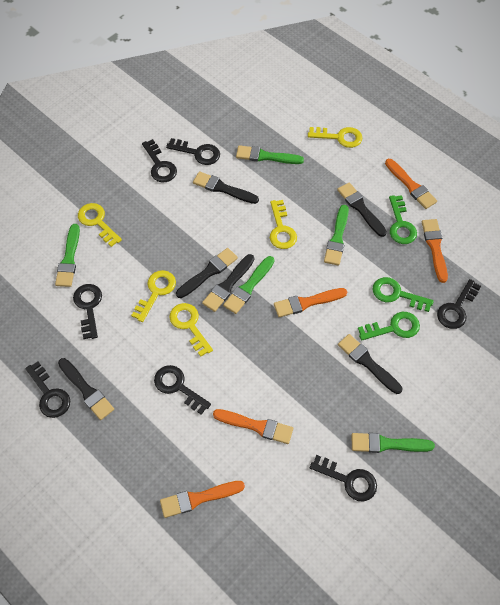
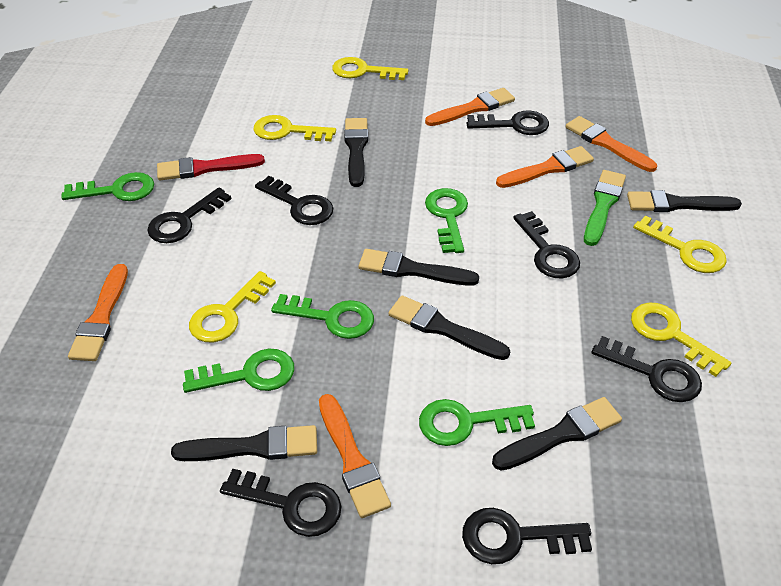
green brush: [55,224,80,287] [223,256,274,314] [236,145,304,164] [324,205,349,266] [352,433,435,453] = 5 -> [584,170,626,246] = 1
green key: [358,312,420,341] [373,277,434,312] [389,195,417,244] = 3 -> [61,172,154,201] [183,349,294,393] [271,294,374,339] [419,399,535,446] [425,188,468,253] = 5
red brush: none = 0 -> [157,154,265,180] = 1

